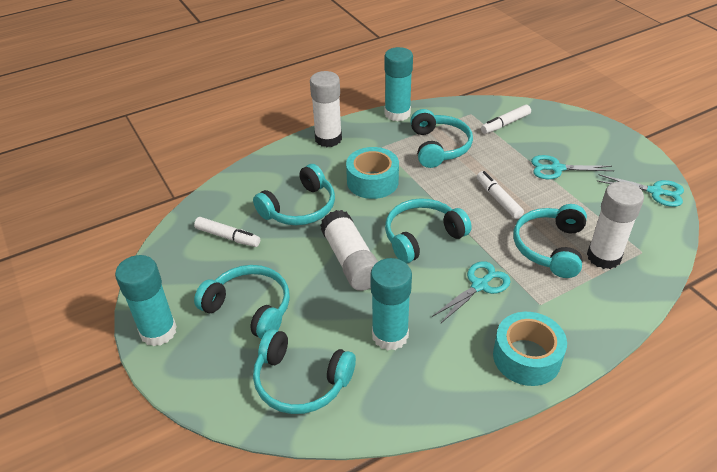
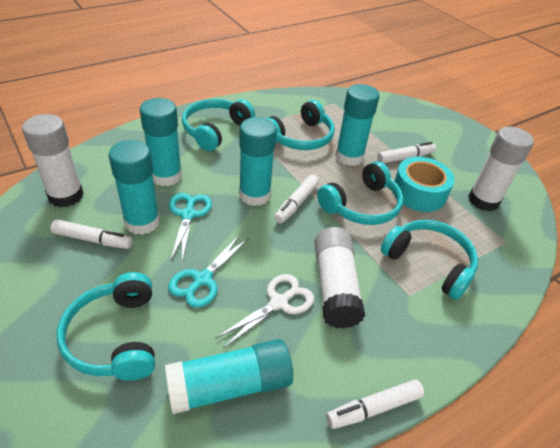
turquoise glue stick: [115,255,177,346] [370,258,412,350] [384,47,413,121] = 3 -> [108,140,160,235] [140,98,182,186] [165,339,293,414] [239,117,277,206] [335,84,379,166] = 5
turquoise headphones: [194,265,290,339] [253,164,335,225] [253,329,356,414] [385,198,472,264] [410,109,473,168] [514,204,587,278] = 6 -> [57,272,155,381] [182,99,255,151] [267,100,335,150] [317,161,403,225] [381,220,478,300] = 5
turquoise scissors: [432,261,511,324] [531,155,614,179] [598,174,684,207] = 3 -> [168,234,249,308] [169,193,212,262] = 2
turquoise tape: [346,147,399,199] [493,312,567,386] = 2 -> [393,157,455,212] = 1
white marker: [194,217,260,247] [477,171,524,219] [481,105,531,134] = 3 -> [51,219,133,249] [274,175,319,224] [326,380,424,429] [377,142,436,163] = 4
white scissors: none = 0 -> [215,274,314,348] = 1

